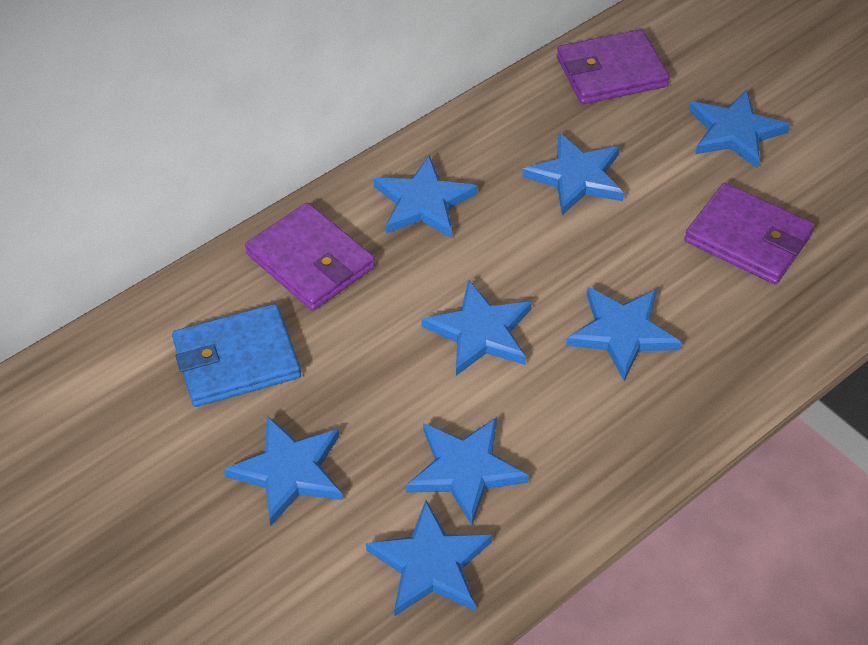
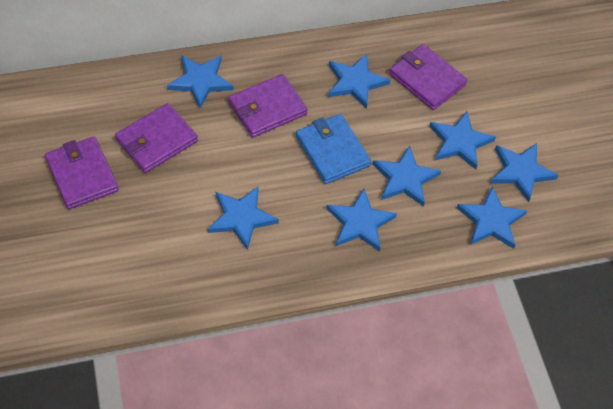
purple wallet: [245,203,375,311] [557,29,670,104] [684,183,815,284] = 3 -> [45,136,119,209] [115,103,198,173] [228,74,308,138] [389,44,467,110] = 4

